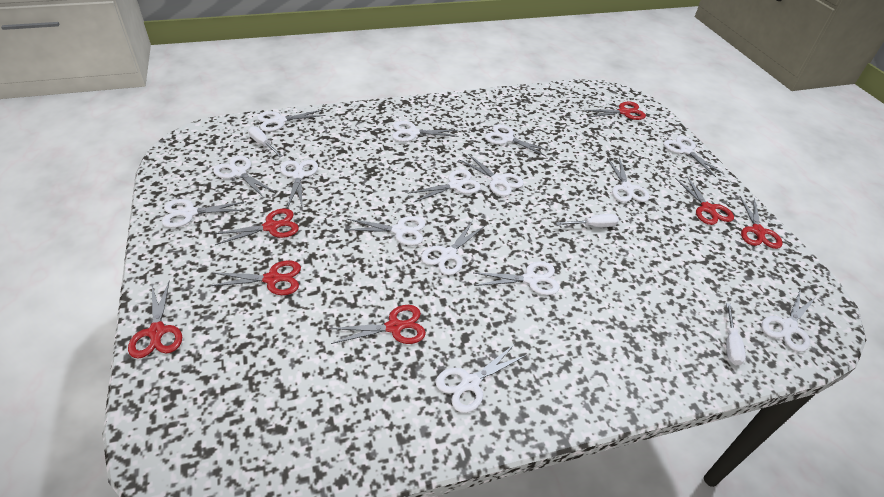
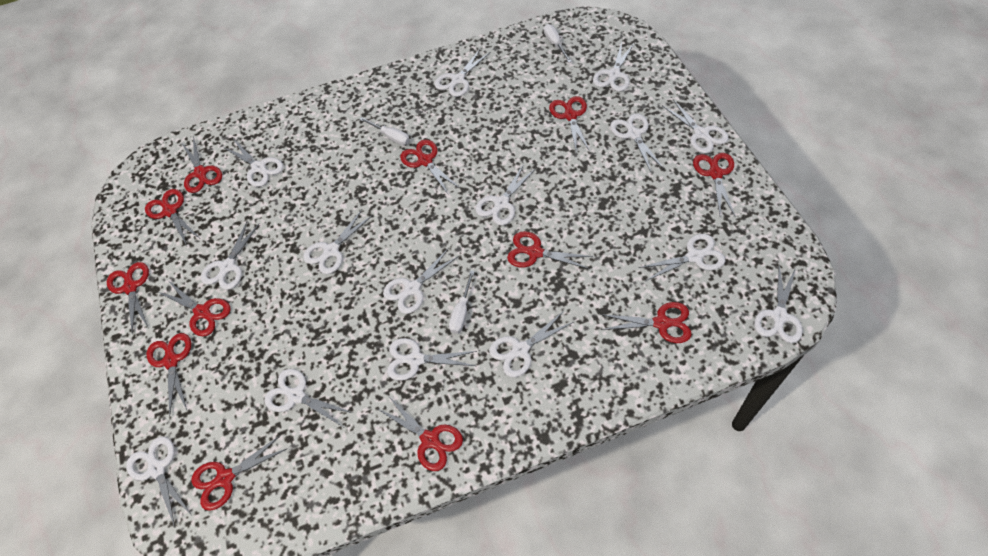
red scissors: [128,280,182,358] [209,260,301,295] [212,209,299,245] [329,305,426,344] [584,101,646,120] [675,176,734,225] [740,196,783,249] = 7 -> [107,262,149,335] [145,189,199,246] [147,333,191,416] [158,280,231,336] [181,136,222,193] [191,435,288,511] [378,398,463,471] [400,139,461,194] [507,231,593,269] [549,96,590,151] [600,302,692,343] [693,153,735,216] = 12

